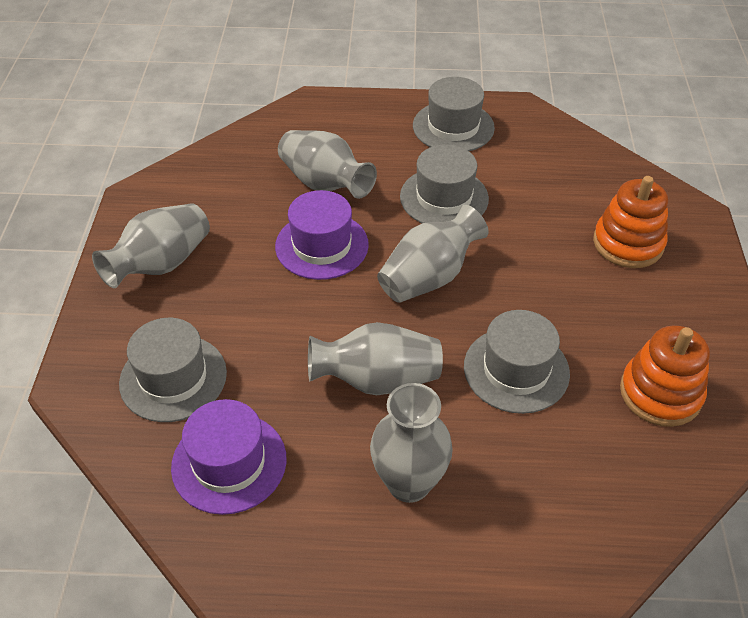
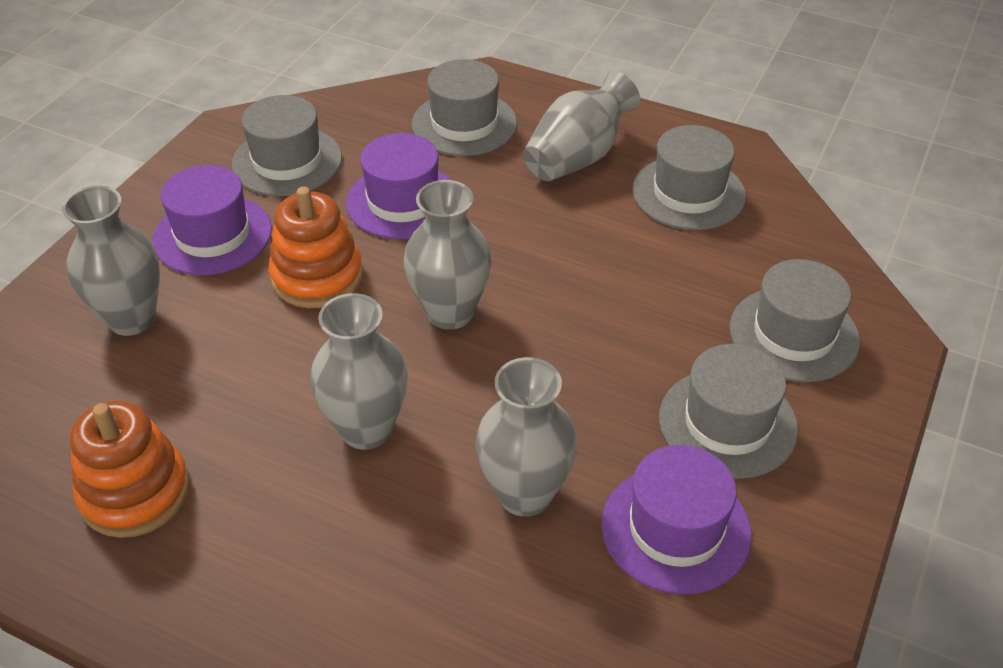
grey hat: [119,318,227,422] [400,144,489,223] [413,77,495,151] [464,310,570,414] = 4 -> [231,95,342,196] [412,59,517,156] [632,125,746,230] [659,344,798,479] [730,259,860,382] = 5
purple hat: [171,399,286,515] [275,190,369,280] = 2 -> [152,165,272,275] [346,133,451,239] [602,445,752,595] = 3

